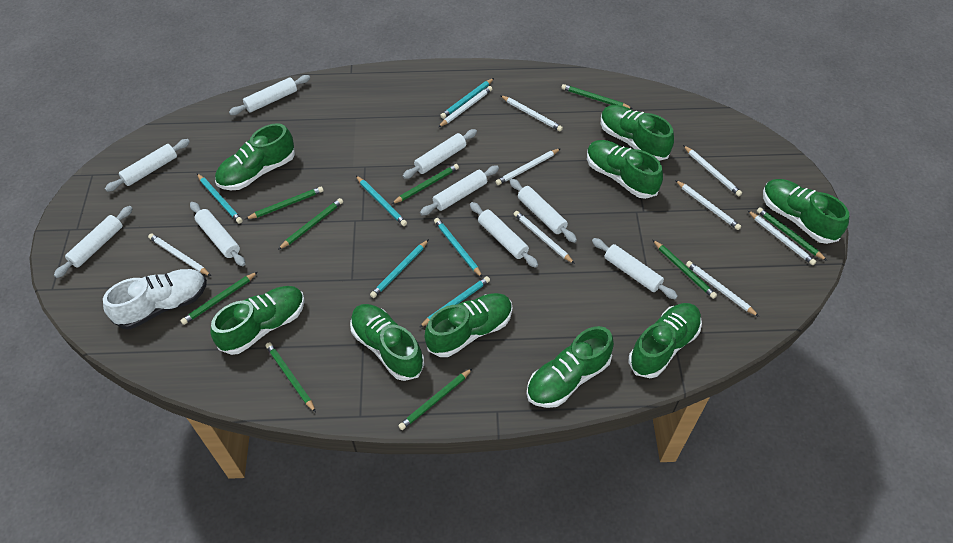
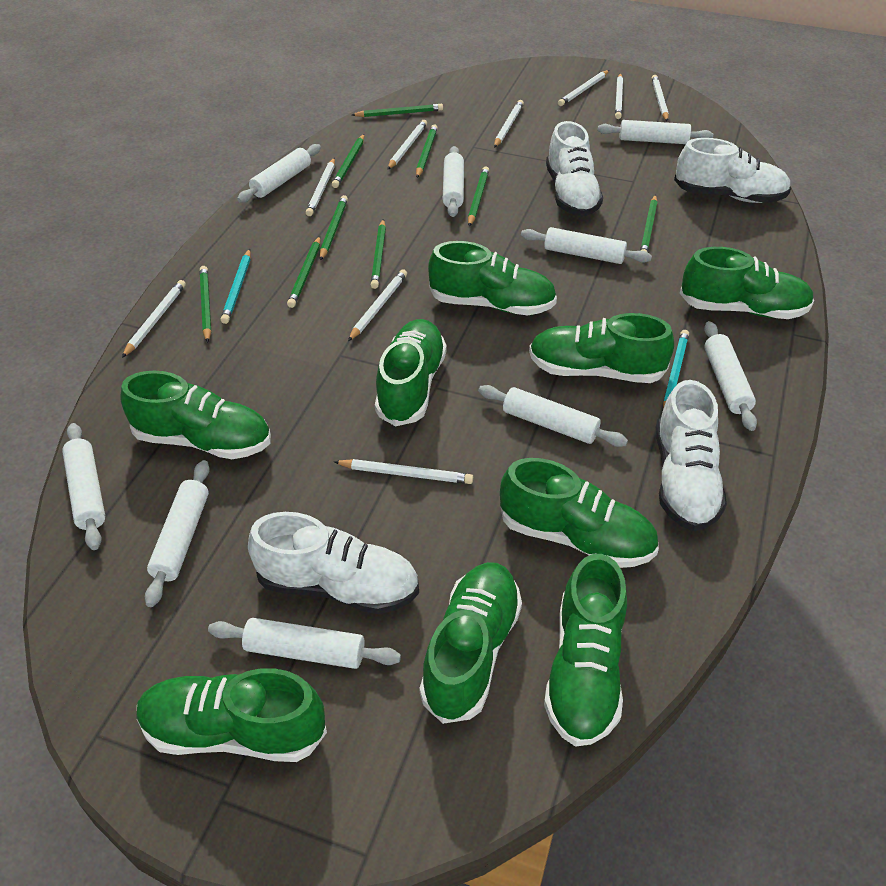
turquoise pencil: [197,174,243,224] [356,176,407,226] [370,239,429,298] [420,276,490,327] [434,218,483,278] [440,78,494,119] = 6 -> [221,249,251,324] [663,330,689,409] = 2
white shoe: [103,269,207,329] = 1 -> [248,512,419,614] [546,121,603,217] [656,380,727,531] [674,138,791,203] = 4

